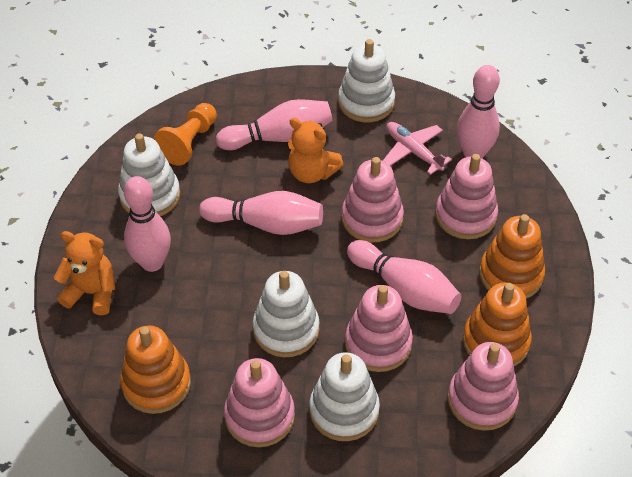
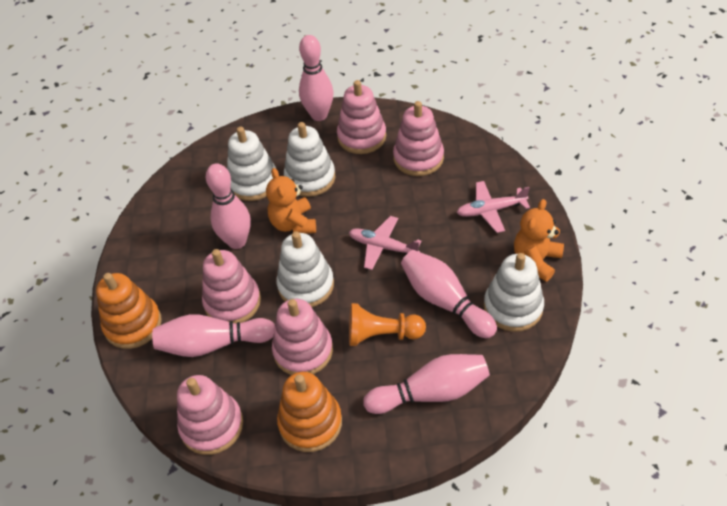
orange stacking toy: [120,325,191,414] [463,283,532,366] [479,214,545,299] = 3 -> [96,273,162,349] [277,372,342,452] = 2
pink plane: [383,122,452,175] = 1 -> [349,216,422,270] [456,181,530,233] = 2

